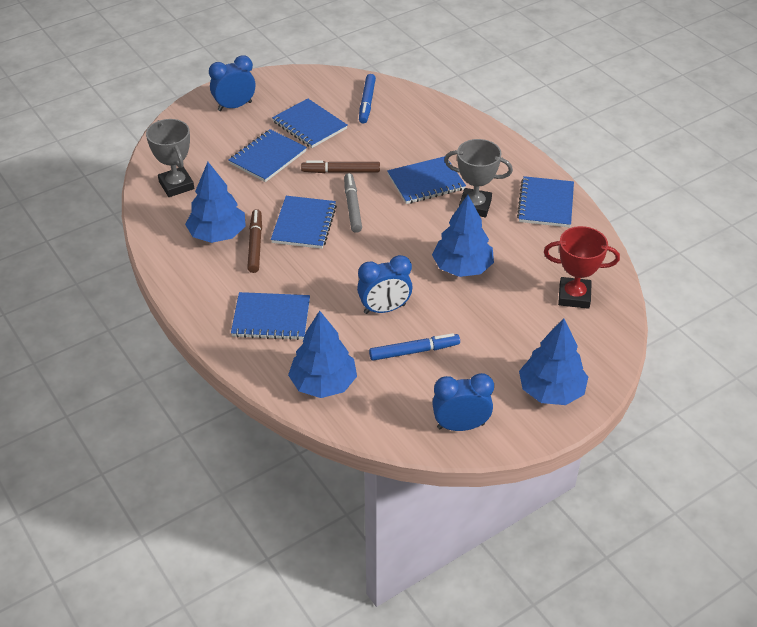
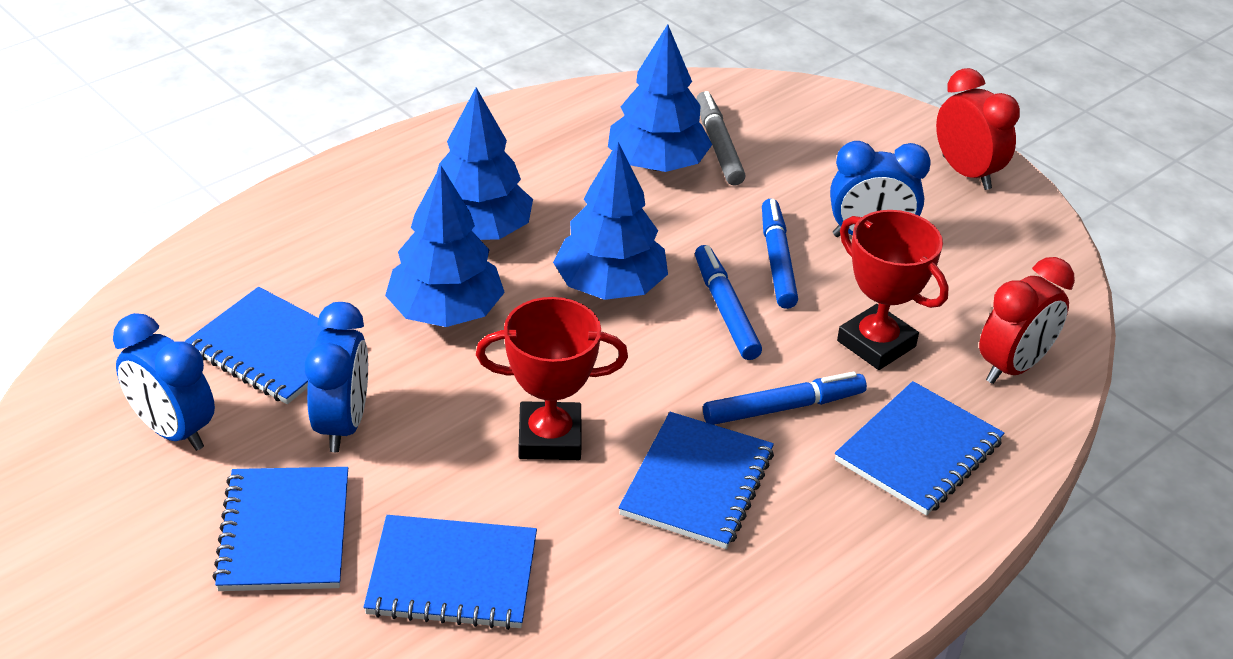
blue marker: [359,74,376,124] [369,333,460,361] = 2 -> [695,245,762,360] [703,372,867,425] [762,199,798,309] = 3
blue notebook: [229,129,307,182] [231,292,310,340] [271,196,337,249] [272,98,347,148] [387,156,466,204] [517,176,574,227] = 6 -> [185,287,327,404] [212,467,348,591] [364,515,537,630] [619,412,774,549] [835,381,1004,516] = 5
brown marker: [247,209,262,273] [301,160,380,173] = 2 -> none = 0
grey trophy: [146,119,194,197] [444,139,513,217] = 2 -> none = 0
red clock: none = 0 -> [936,68,1020,190] [979,257,1075,384] = 2
red trophy: [544,226,620,309] = 1 -> [476,297,628,460] [837,210,949,370] = 2

